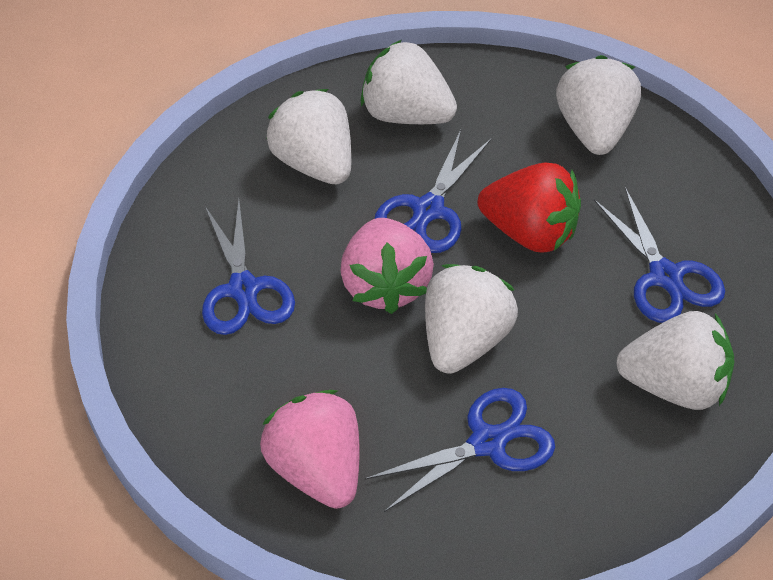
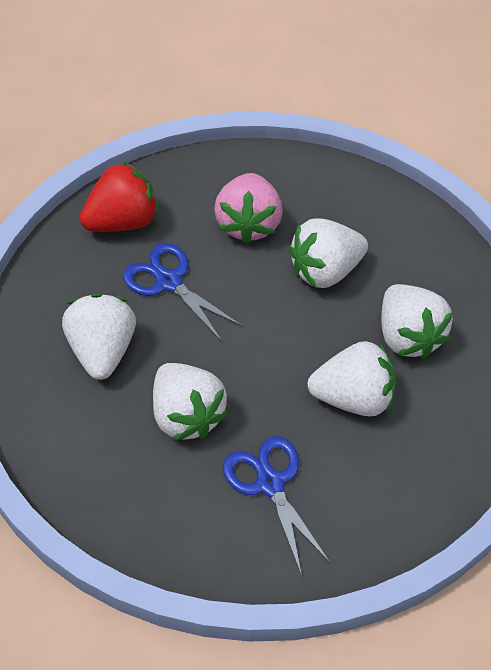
blue scissors: [202,200,295,335] [365,388,555,512] [374,130,492,253] [594,187,725,323] = 4 -> [123,243,243,342] [223,436,331,576] = 2
pink strawberry: [260,390,360,509] [340,218,434,314] = 2 -> [214,173,283,244] = 1

